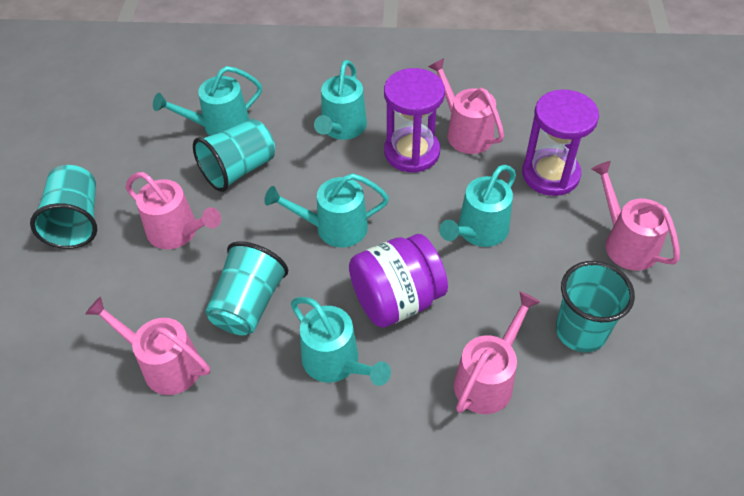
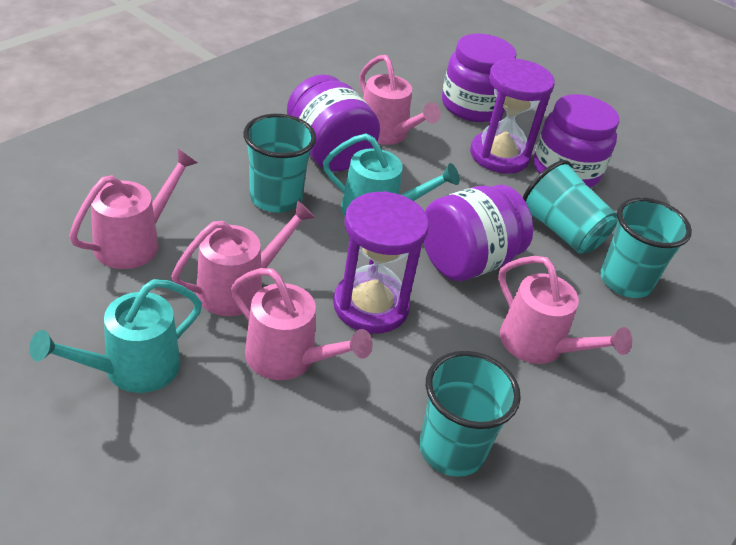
purple jar: [349,234,448,328] = 1 -> [287,74,380,171] [423,184,533,281] [442,34,517,122] [533,94,619,188] = 4
turquoise watering can: [153,66,262,136] [264,173,389,247] [291,297,391,386] [314,60,367,140] [439,165,516,247] = 5 -> [29,279,202,393] [323,134,459,216] = 2

